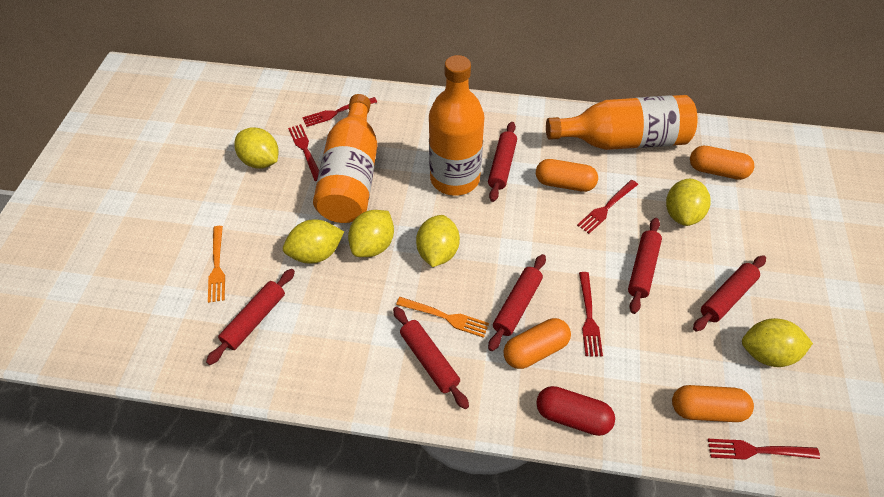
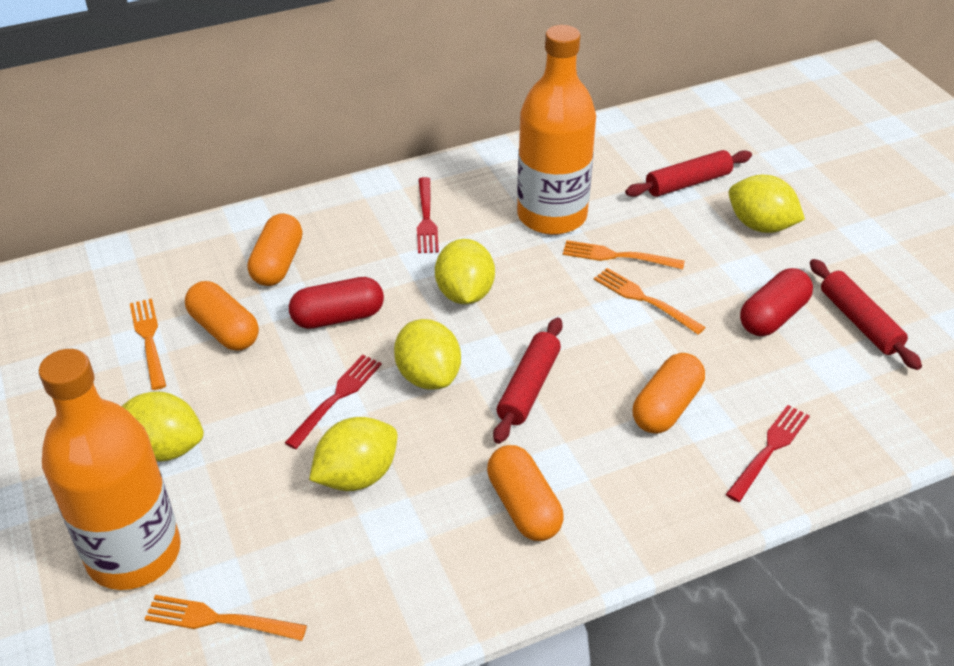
orange bottle: [313,94,377,223] [429,55,484,196] [546,95,698,150] = 3 -> [39,349,181,590] [517,25,596,235] = 2
orange fork: [208,226,225,303] [396,297,489,338] = 2 -> [130,298,166,390] [145,595,307,641] [563,240,685,269] [594,268,706,335] = 4
red capsule: [536,386,615,436] = 1 -> [289,277,384,329] [740,268,813,336] = 2
red fork: [288,124,319,181] [302,97,377,127] [577,180,638,234] [579,272,603,357] [708,439,820,460] = 5 -> [285,355,382,449] [417,177,439,253] [726,405,810,502] = 3
red rolling pin: [206,269,295,365] [393,307,469,409] [488,122,517,202] [488,254,546,351] [628,218,662,314] [693,255,766,332] = 6 -> [493,317,563,444] [625,150,752,197] [810,259,922,370] = 3
yellow lemon: [234,127,279,168] [283,219,344,264] [348,210,394,257] [416,215,460,267] [666,179,711,226] [742,318,813,367] = 6 -> [121,391,204,462] [309,417,397,491] [394,319,461,390] [435,239,495,304] [729,175,805,233] = 5

